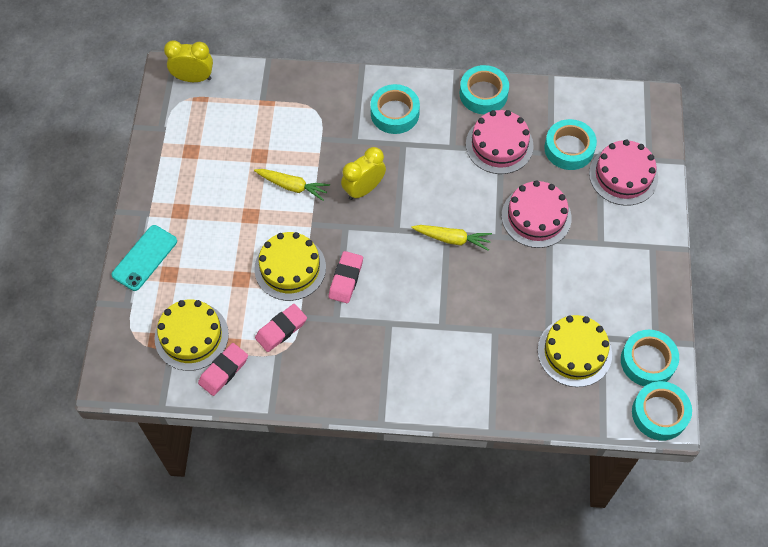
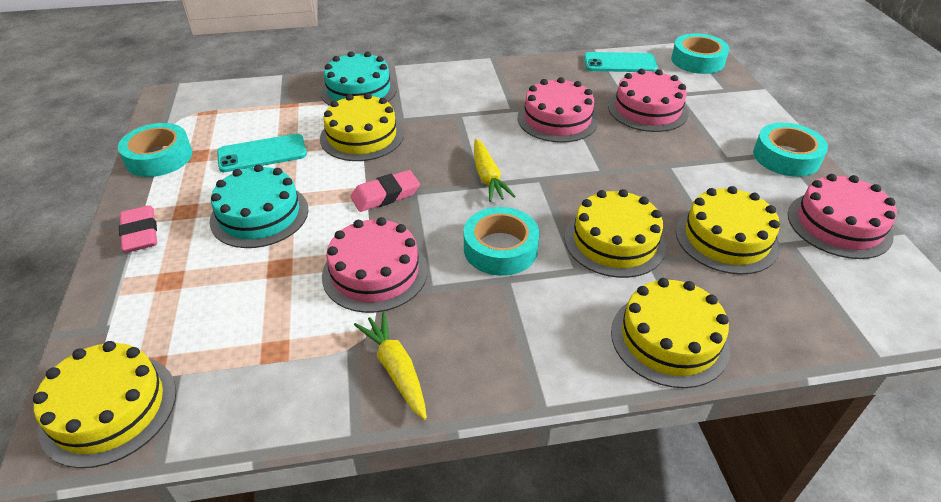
pink cake: [466,110,534,174] [501,180,572,248] [589,139,658,206] = 3 -> [322,217,428,313] [517,77,598,143] [608,69,689,132] [788,174,897,259] = 4
pink eraser: [198,343,248,396] [255,304,307,352] [329,251,363,303] = 3 -> [119,205,157,253] [351,170,420,212] = 2
turquoise cake: none = 0 -> [210,164,308,248] [320,51,397,106] = 2
turquoise phone: [112,225,177,291] = 1 -> [217,134,307,172] [584,52,658,72] = 2
turquoise tape: [370,84,420,134] [460,65,509,114] [544,119,597,170] [621,330,679,386] [632,381,692,440] = 5 -> [118,123,192,177] [464,207,540,276] [671,33,729,74] [753,123,828,177] = 4
yellow cake: [154,299,229,371] [254,232,326,301] [538,315,612,387] = 3 -> [33,341,176,468] [320,93,404,161] [565,189,666,278] [611,278,730,388] [676,186,780,275] = 5
yellow clock: [164,40,213,82] [341,147,386,200] = 2 -> none = 0

